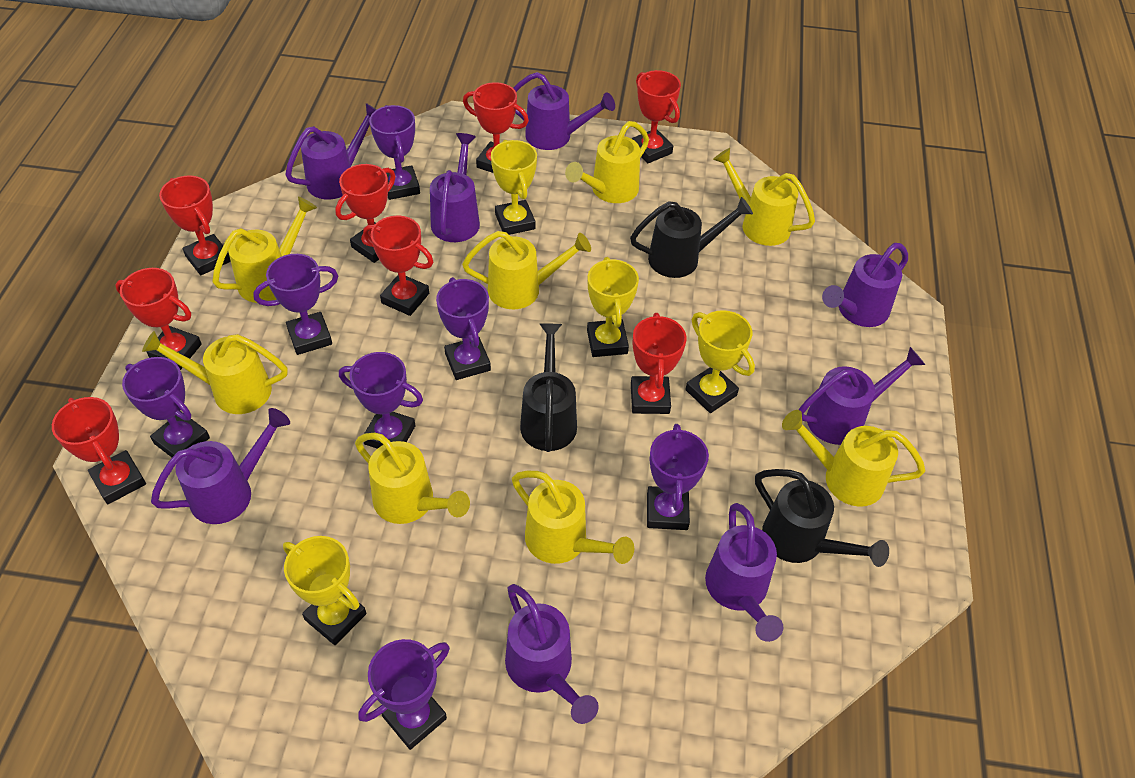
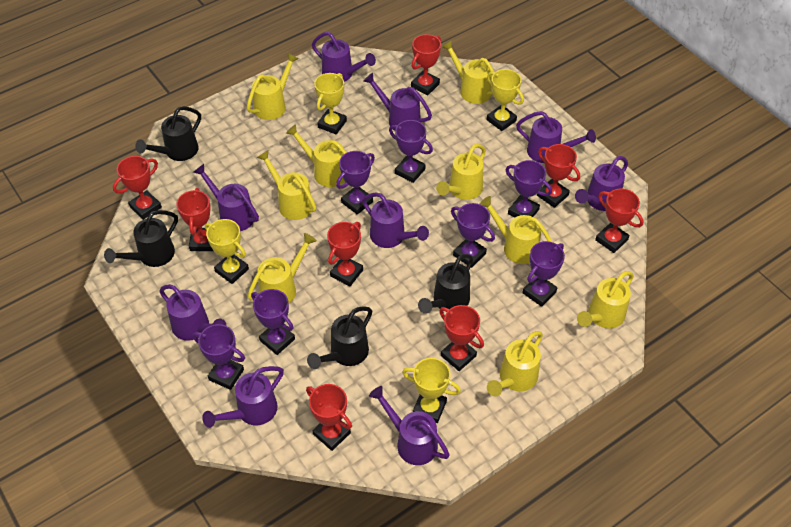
black watering can: [520,323,577,452] [630,197,753,278] [755,469,889,567] = 3 -> [104,210,178,267] [135,106,201,161] [307,306,372,369] [418,254,473,314] = 4
purple watering can: [151,408,290,524] [285,103,376,200] [430,133,480,242] [505,584,599,724] [513,72,615,150] [705,503,783,642] [798,347,925,445] [822,243,908,327] = 8 -> [159,284,227,341] [193,164,259,231] [202,366,284,428] [312,32,376,82] [362,192,429,248] [363,73,432,131] [369,386,450,465] [516,111,596,163] [575,156,628,211] = 9
yellow watering can: [142,331,288,414] [212,197,317,303] [355,433,470,524] [462,231,591,309] [512,471,634,564] [565,121,649,203] [713,148,815,246] [782,410,925,507] = 8 -> [247,53,299,120] [248,233,317,303] [257,150,316,220] [286,124,347,187] [436,144,486,200] [442,40,495,104] [480,196,552,264] [487,331,543,397] [577,271,634,329] = 9

